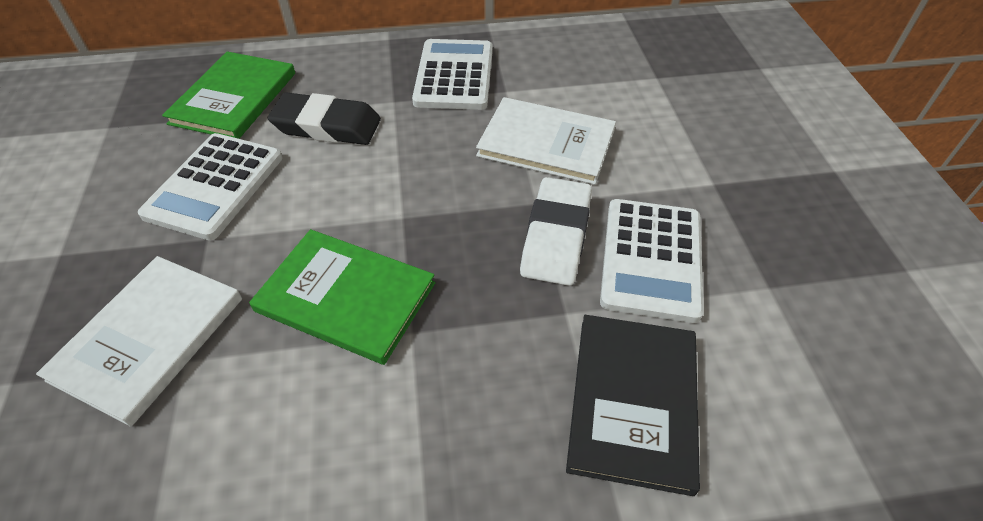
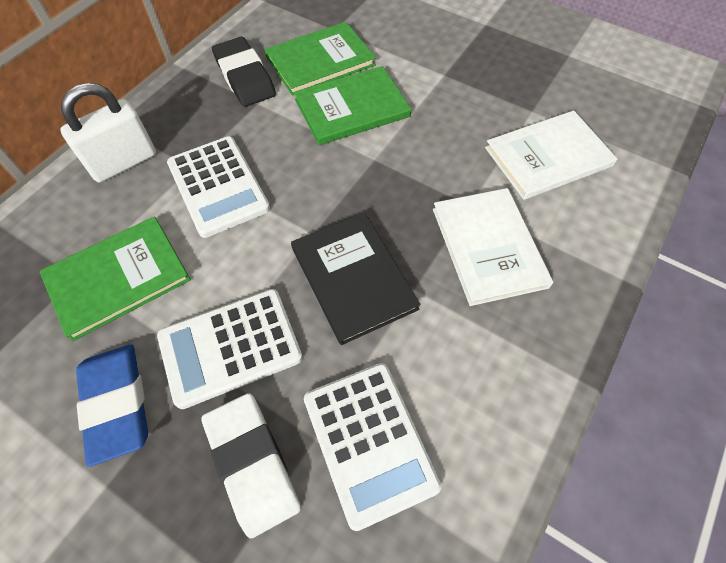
blue eraser: none = 0 -> [76,344,148,467] = 1
green book: [162,51,295,139] [249,229,435,365] = 2 -> [39,216,191,342] [265,22,376,96] [294,66,411,145] = 3
white padlock: none = 0 -> [60,83,156,183] = 1

